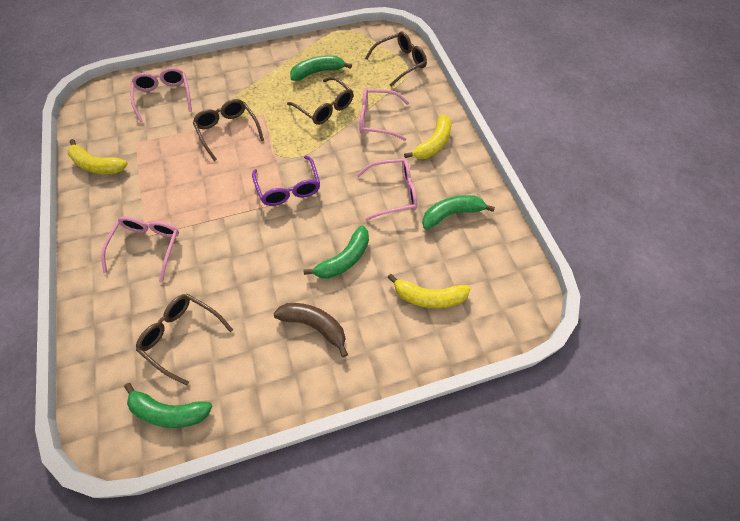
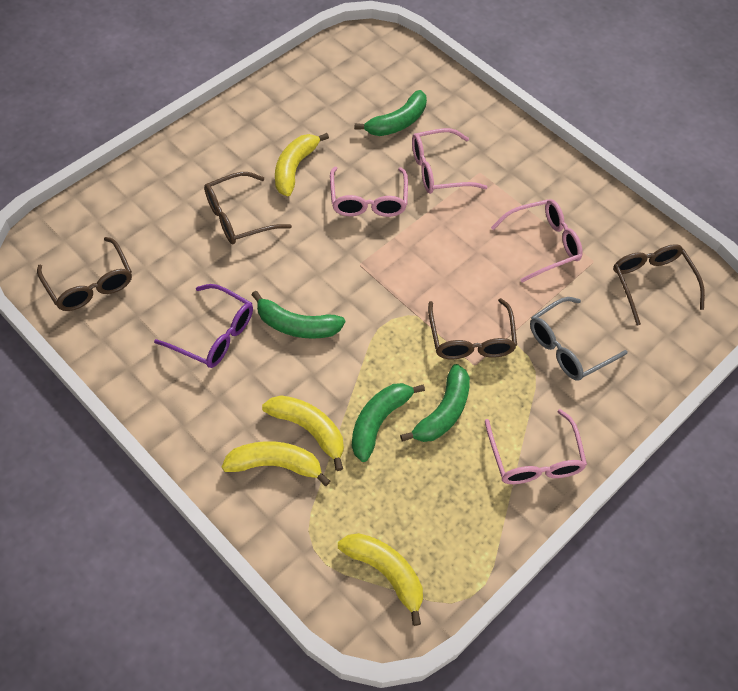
brown banana: [273,303,348,357] = 1 -> none = 0
grey glasses: none = 0 -> [530,297,628,381] = 1
yellow banana: [68,139,128,174] [387,274,471,308] [404,114,452,159] = 3 -> [222,441,330,486] [262,396,344,471] [275,133,329,196] [338,533,423,626] = 4

